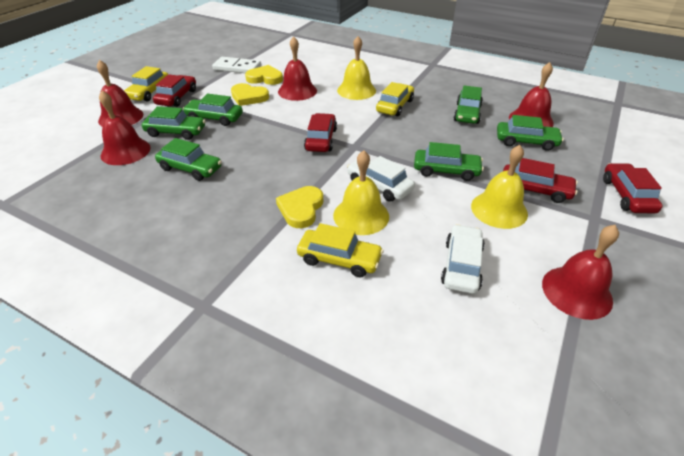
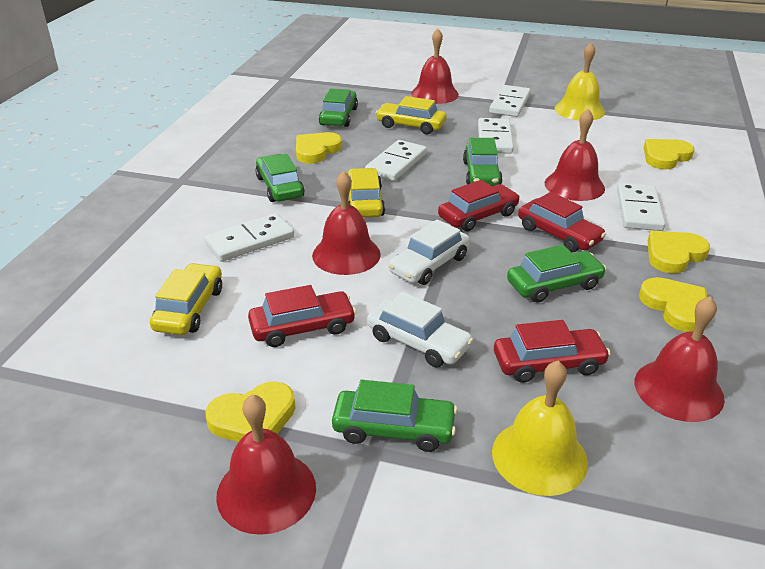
green car: [142,106,205,140] [155,138,222,181] [183,94,243,126] [414,142,484,181] [454,86,483,124] [497,115,564,151] = 6 -> [255,154,305,202] [319,89,358,127] [332,380,457,452] [463,138,503,186] [507,245,606,303] = 5
white domino: [212,57,261,73] = 1 -> [204,213,294,262] [365,140,427,181] [478,118,514,154] [489,85,531,117] [617,183,665,231] = 5
yellow bell: [333,150,389,235] [337,36,376,100] [471,145,528,229] = 3 -> [492,361,588,496] [554,42,605,121] = 2
yellow heart: [231,83,269,106] [245,65,283,85] [276,186,323,228] = 3 -> [205,381,295,442] [296,132,342,164] [639,277,707,332] [643,139,694,169] [648,231,710,273] = 5

